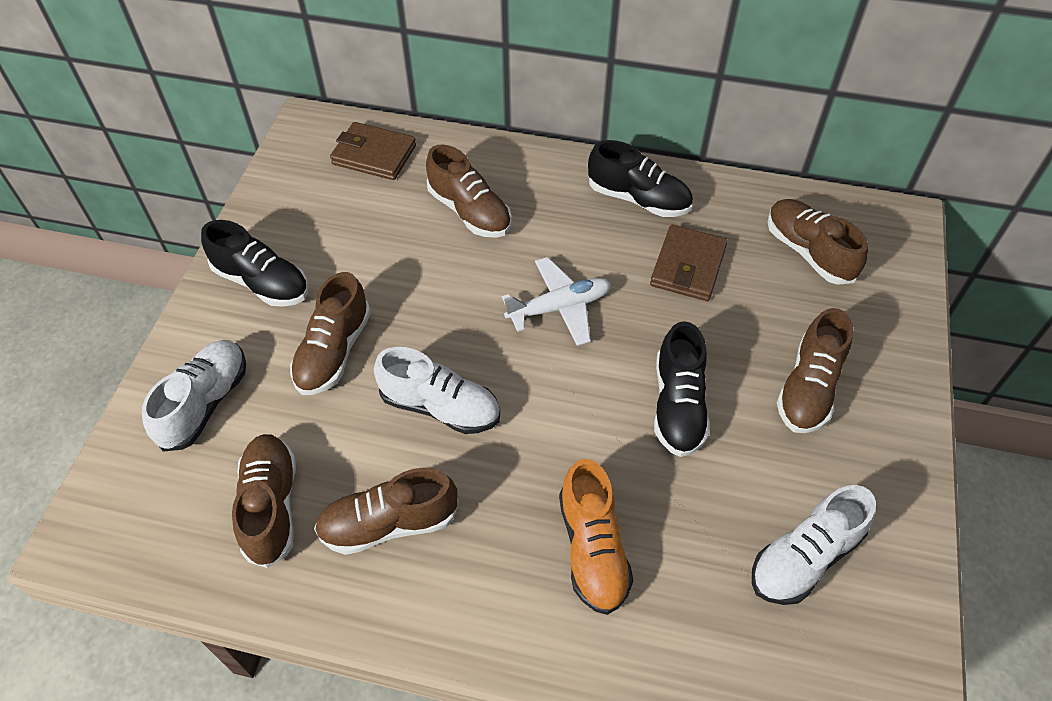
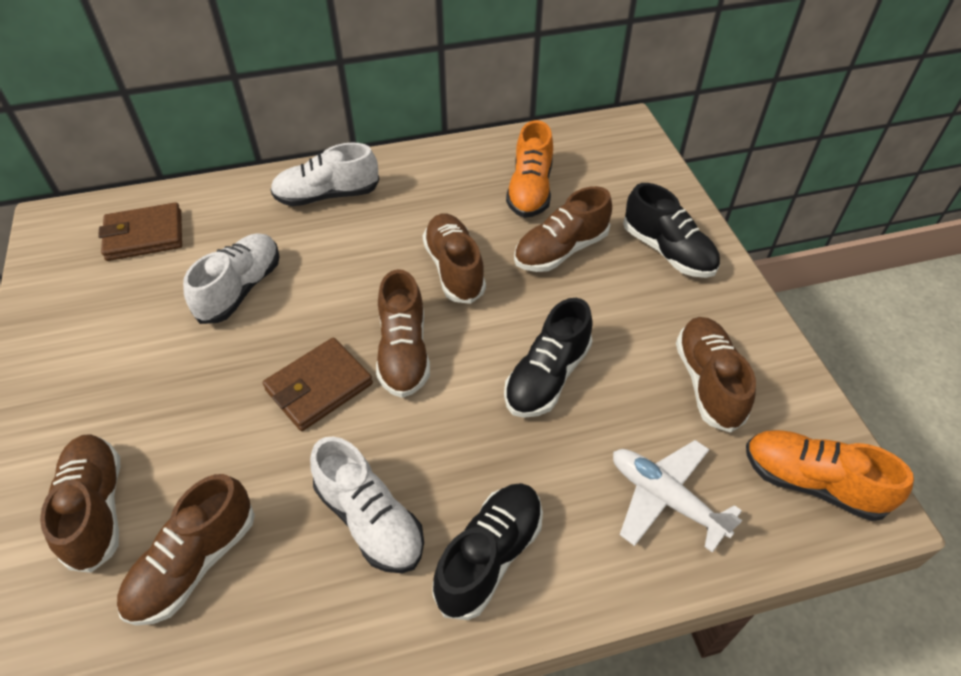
orange shoe: [559,459,634,615] = 1 -> [506,120,553,218] [746,430,914,521] = 2

